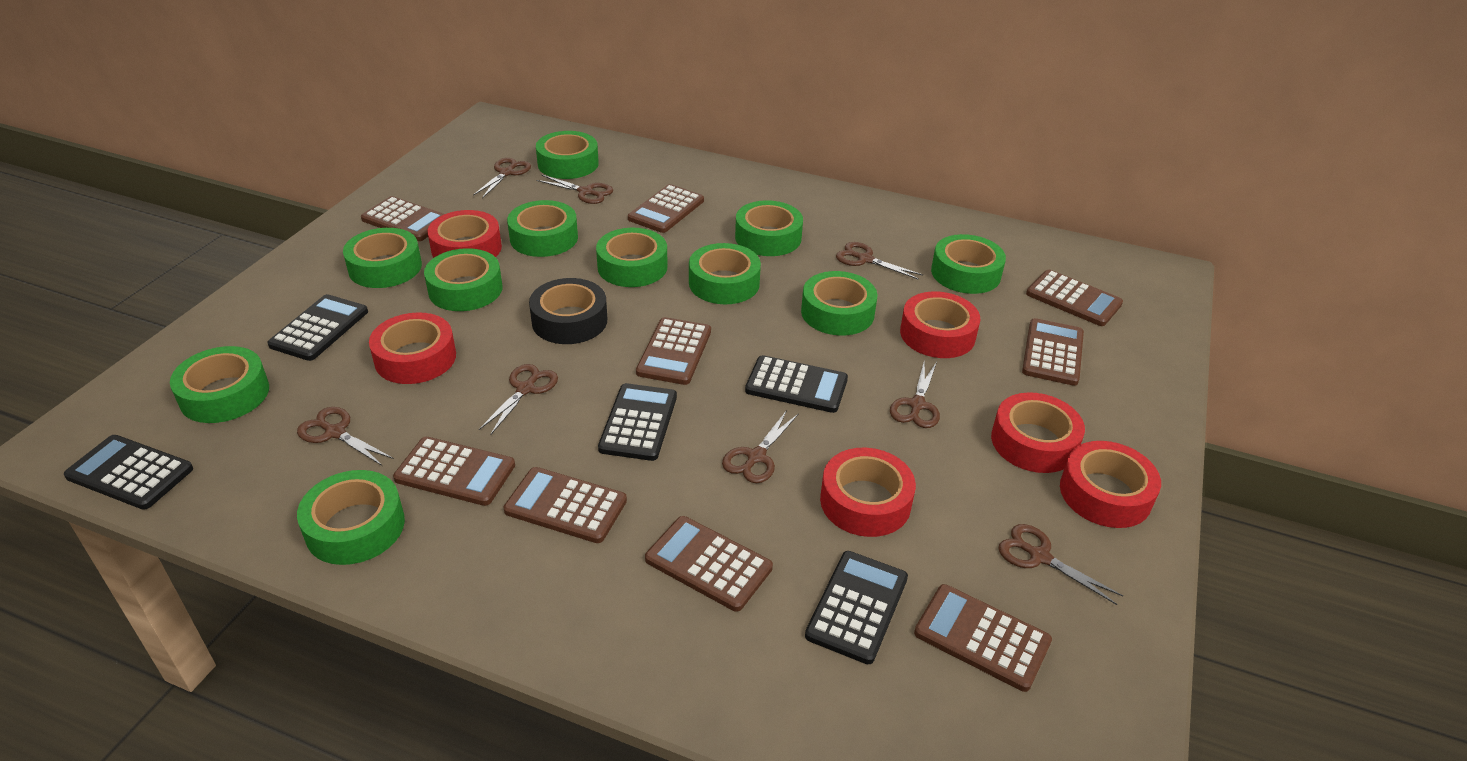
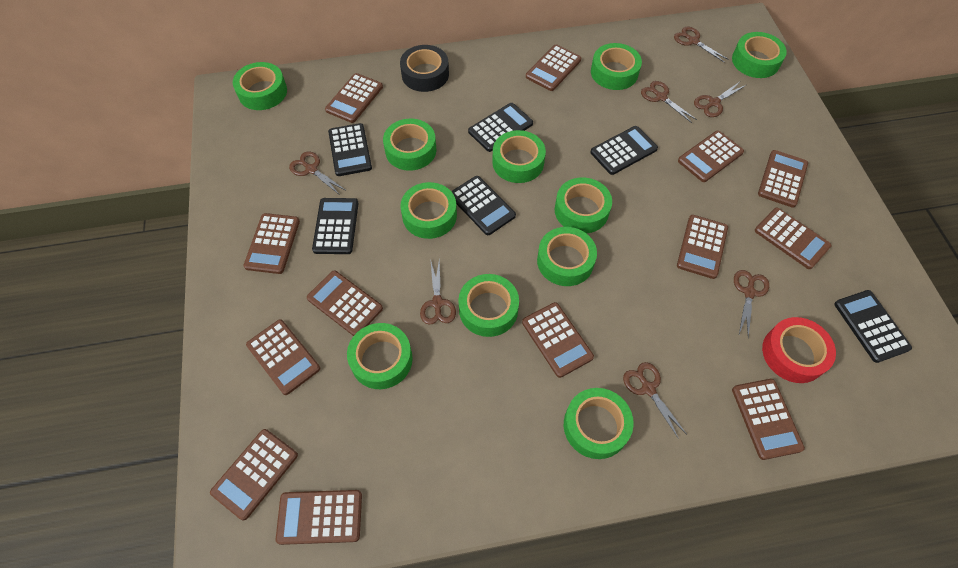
black calculator: [64,435,193,510] [267,294,368,361] [598,383,677,461] [745,355,848,413] [805,551,908,664] = 5 -> [312,198,359,254] [328,123,372,176] [451,176,516,235] [468,103,533,152] [590,126,658,175] [834,290,912,363] = 6
brown calculator: [361,196,444,241] [393,437,515,506] [504,467,627,543] [628,184,704,233] [636,317,711,385] [645,516,773,612] [914,584,1052,692] [1022,318,1084,386] [1026,270,1123,326] = 9 -> [210,429,298,520] [244,213,300,274] [246,319,320,395] [276,490,362,545] [307,271,383,336] [325,73,383,123] [522,302,594,378] [526,44,581,91] [677,215,728,279] [678,131,744,182] [732,379,805,460] [755,207,832,269] [758,150,808,208] = 13
brown scissors: [297,407,394,466] [473,158,531,198] [479,364,558,435] [536,175,613,204] [722,410,799,483] [836,242,923,280] [890,360,940,428] [998,524,1123,605] = 8 -> [289,151,345,195] [420,260,456,325] [623,362,686,439] [641,81,697,123] [674,27,729,63] [694,82,746,117] [734,270,769,338] = 7
red tape: [369,312,456,384] [427,210,502,258] [820,448,916,537] [900,291,980,358] [991,392,1085,473] [1060,441,1161,528] = 6 -> [762,317,836,383] = 1

